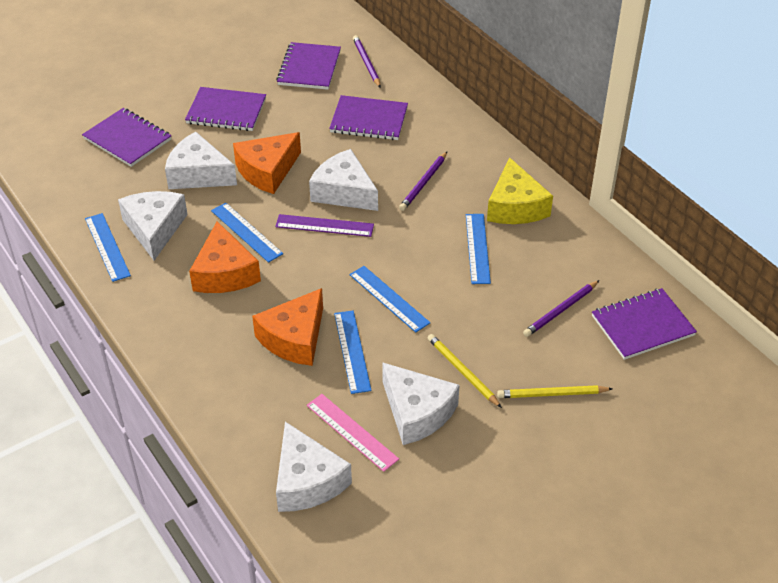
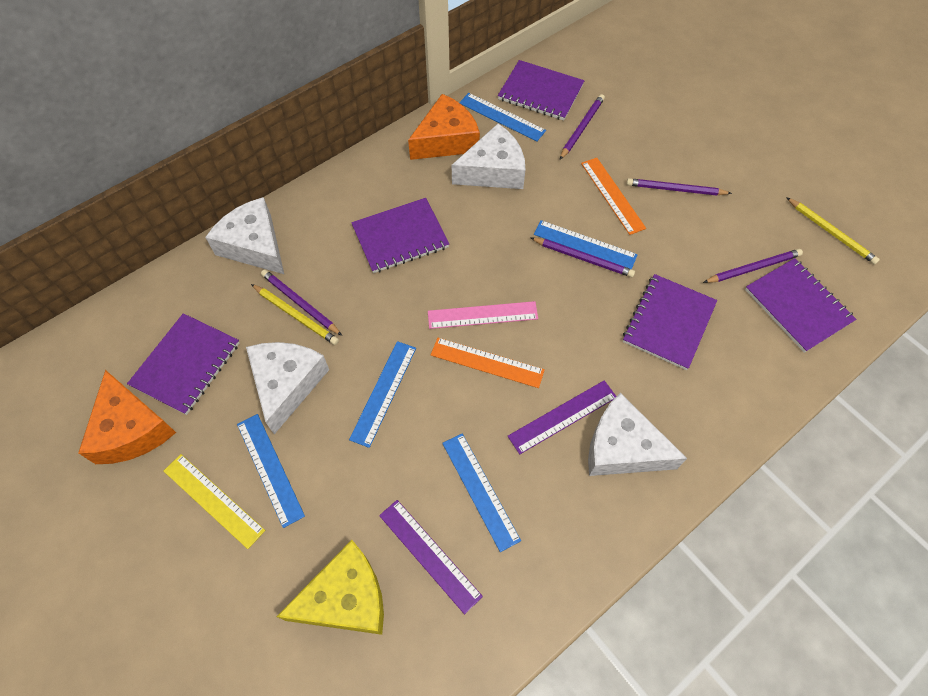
orange cheese: [189,221,261,293] [233,132,301,194] [252,288,323,366] = 3 -> [78,370,176,464] [408,94,480,160] = 2
orange ruler: none = 0 -> [431,338,545,388] [581,158,646,235] = 2
purple pencil: [353,35,381,88] [399,152,447,211] [523,280,599,337] = 3 -> [261,269,342,336] [530,237,635,277] [560,94,605,160] [626,178,732,196] [703,249,803,283] = 5
purple ruler: [275,214,374,237] = 1 -> [379,500,483,614] [508,380,617,454] = 2
white cheese: [118,191,188,261] [165,131,237,189] [276,422,352,512] [309,149,378,211] [382,362,460,445] = 5 -> [205,197,284,274] [246,342,329,434] [452,124,525,189] [588,393,687,476] = 4
yellow ruler: none = 0 -> [164,454,265,549] = 1

